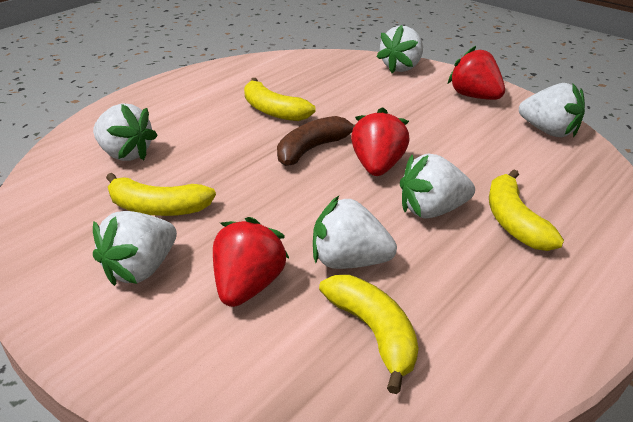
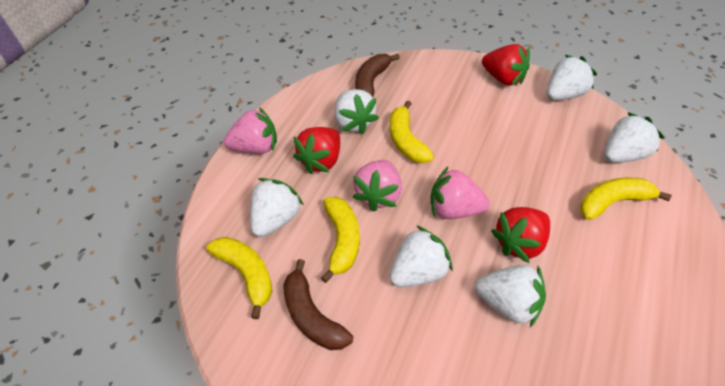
brown banana: [277,116,356,166] = 1 -> [283,259,353,350] [355,54,400,97] = 2
pink strawberry: none = 0 -> [224,107,277,154] [353,160,402,212] [431,166,490,219] = 3

